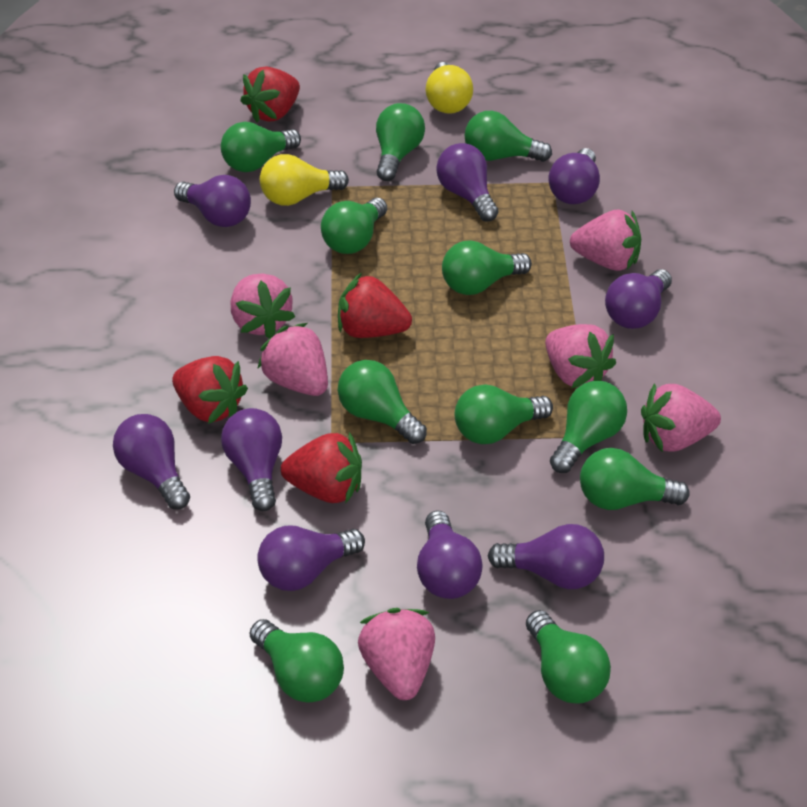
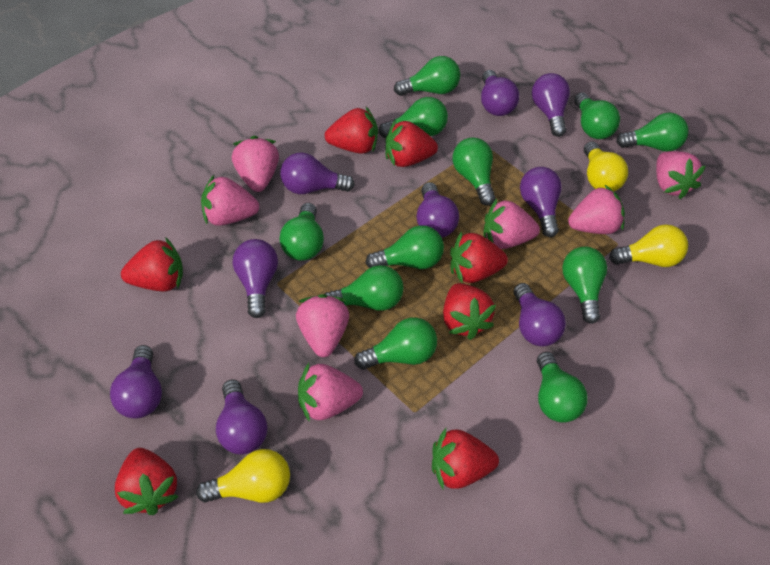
pink strawberry: [231,274,295,338] [257,323,328,396] [358,608,435,700] [545,324,616,388] [570,210,641,271] [641,383,721,452] = 6 -> [201,175,259,226] [232,136,279,192] [296,294,349,357] [298,363,363,422] [483,199,540,249] [568,185,625,234] [656,151,706,199] = 7
red strawberry: [172,356,248,424] [240,66,300,123] [281,432,362,503] [338,273,412,338] = 4 -> [115,448,178,515] [121,237,183,291] [325,107,378,154] [385,121,438,167] [432,428,499,489] [443,283,496,340] [450,231,508,283] = 7
yellow light bulb: [260,154,349,206] [425,62,473,114] = 2 -> [196,449,290,503] [584,141,628,192] [609,224,688,267] = 3

